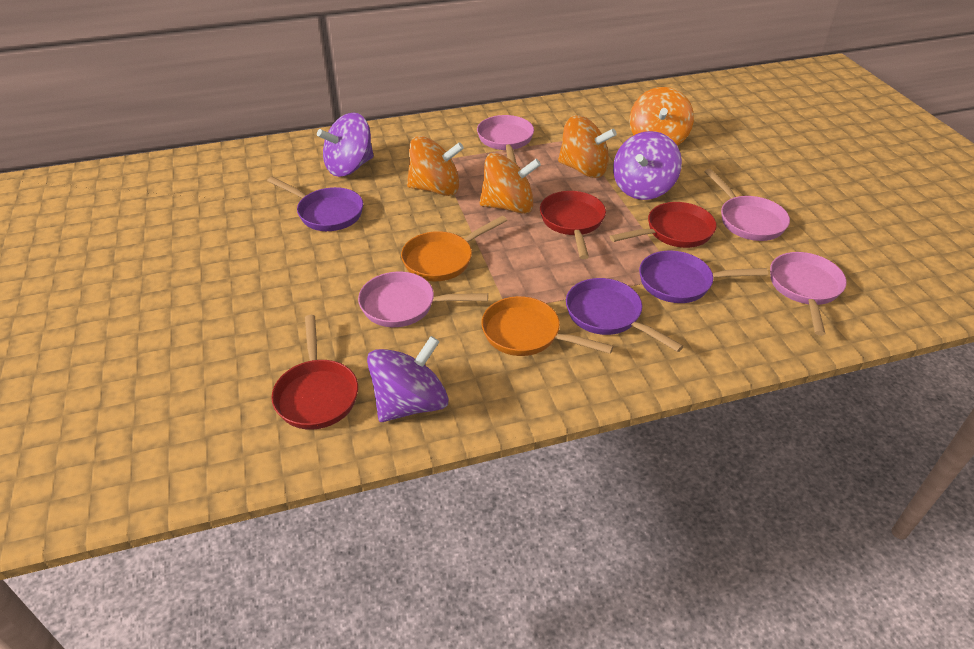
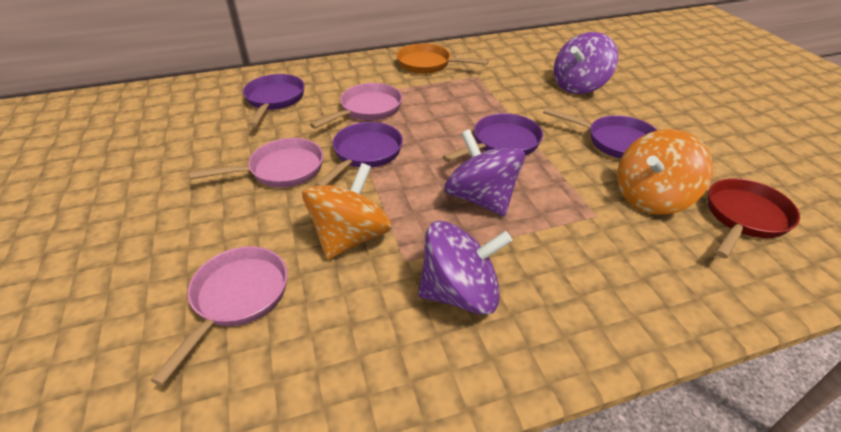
orange pan: [401,216,507,281] [481,296,614,356] = 2 -> [396,43,489,74] = 1
orange spinning top: [407,136,464,196] [480,153,541,214] [558,115,617,178] [629,87,694,146] = 4 -> [302,163,392,260] [617,129,713,215] = 2
pink pan: [358,272,488,327] [477,115,534,164] [704,169,790,241] [770,252,847,336] = 4 -> [151,246,288,386] [189,138,323,188] [310,83,402,129] = 3
purple pan: [267,177,363,231] [566,278,684,352] [639,250,768,303] = 3 -> [243,74,305,127] [315,122,403,186] [443,113,543,162] [543,108,657,159] = 4
red pan: [271,315,358,430] [540,191,606,259] [610,202,717,248] = 3 -> [708,178,800,259] = 1

